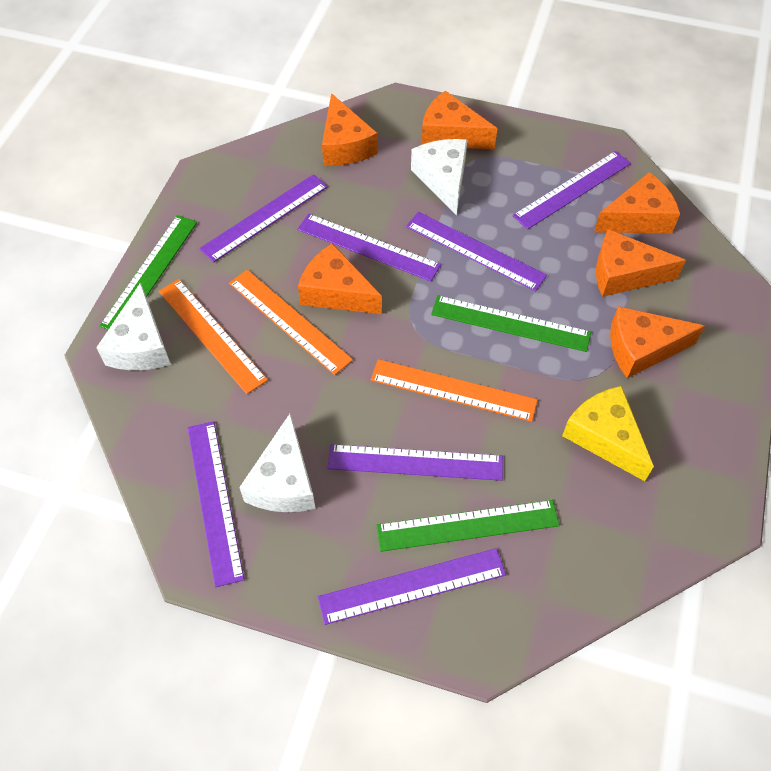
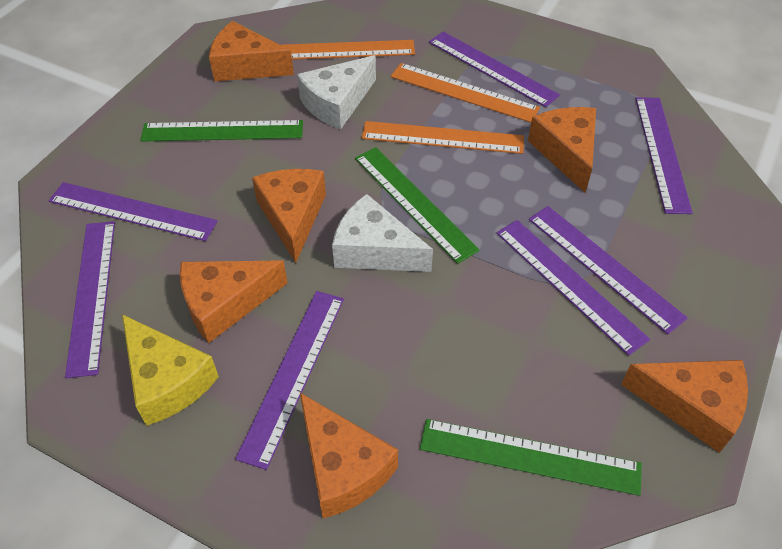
white cheese: [96,282,171,370] [239,413,316,512] [411,139,468,215] = 3 -> [297,55,376,129] [332,194,433,272] = 2

